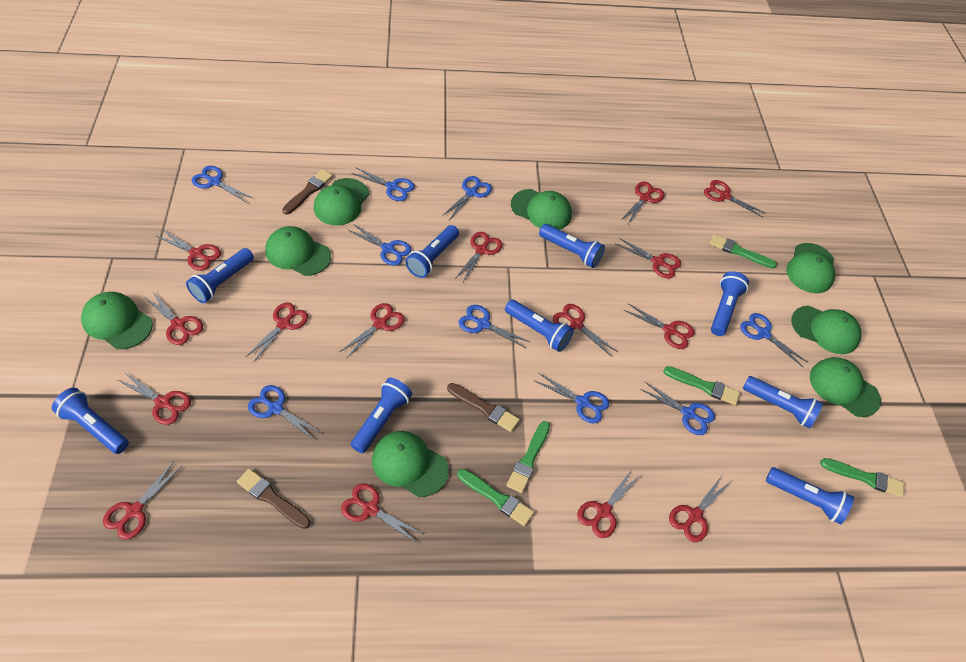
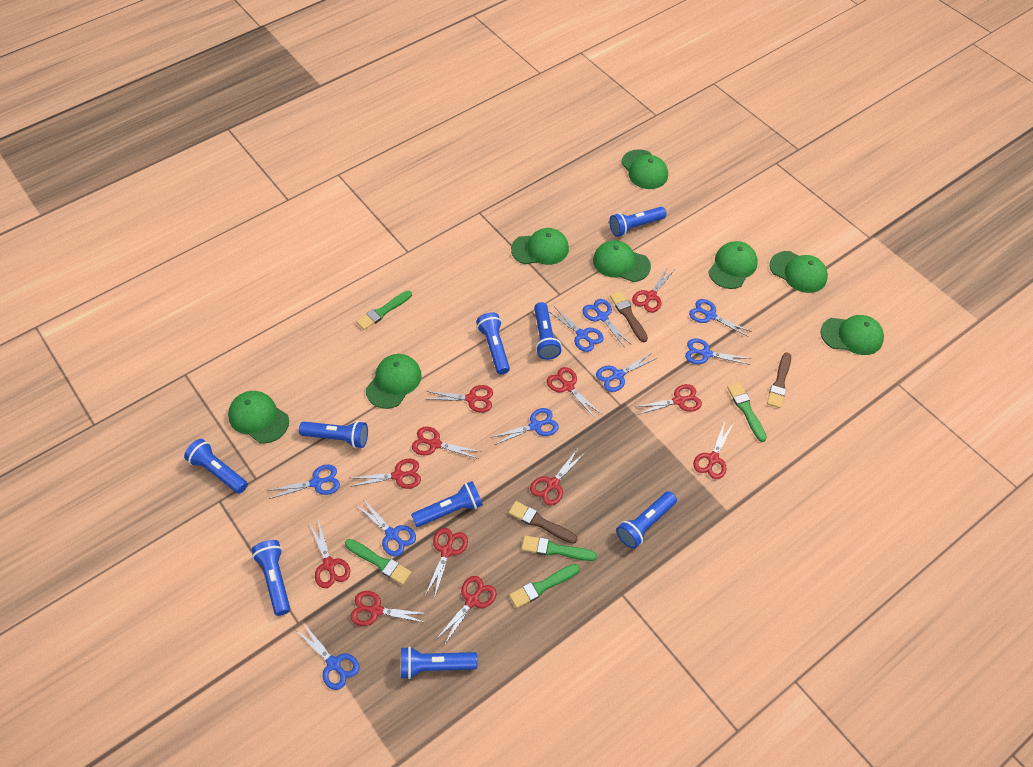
red scissors: [103,461,182,540] [118,373,191,425] [144,291,203,345] [155,230,221,271] [246,302,308,362] [340,303,405,357] [341,483,424,543] [455,232,502,282] [553,304,618,357] [577,471,641,538] [616,238,681,279] [620,182,664,224] [624,303,694,349] [669,476,730,542] [704,180,765,217] = 15 -> [310,520,350,588] [350,459,421,489] [351,591,429,626] [412,427,481,459] [425,528,468,599] [427,385,493,413] [437,576,496,645] [530,449,585,505] [547,367,601,418] [632,267,674,313] [636,384,702,415] [693,421,733,479] = 12

